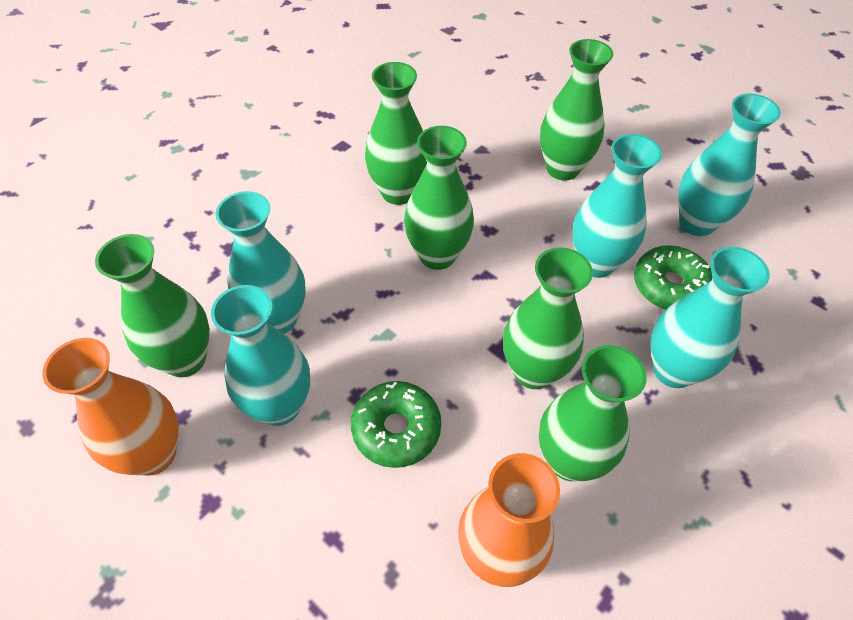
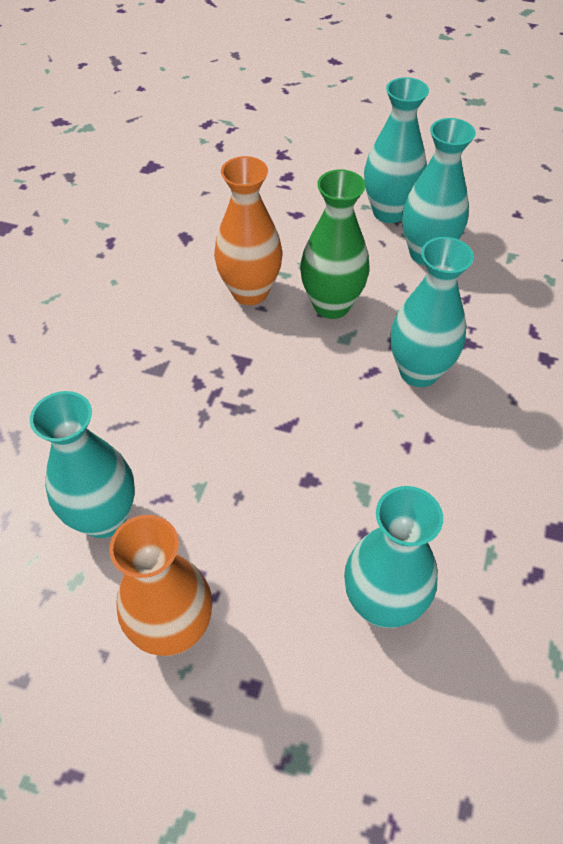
green donut: [351,381,441,468] [634,245,712,310] = 2 -> none = 0
green vase: [95,234,210,377] [365,62,427,205] [404,126,474,270] [503,248,593,389] [539,345,647,481] [540,39,613,181] = 6 -> [300,169,370,319] = 1

